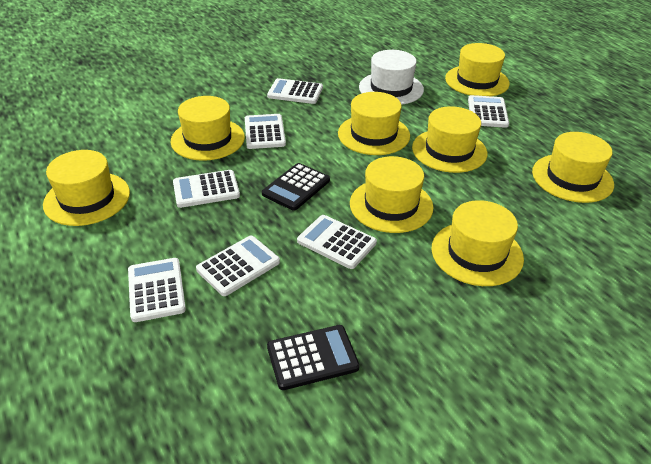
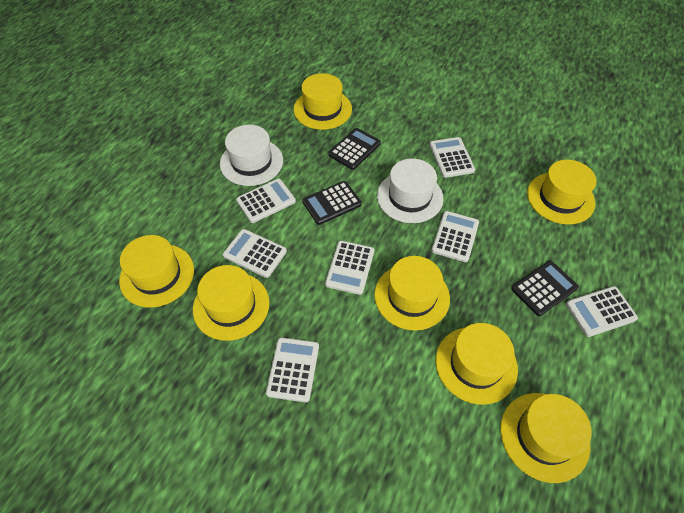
black calculator: [262,163,330,211] [267,325,360,390] = 2 -> [302,181,362,225] [328,128,381,170] [511,261,579,316] = 3
white hat: [359,50,424,105] = 1 -> [220,125,283,186] [377,159,443,223] = 2
yellow hat: [43,150,130,226] [170,96,245,161] [338,92,410,155] [350,156,434,233] [412,106,487,173] [431,200,524,286] [445,43,510,96] [532,132,614,203] = 8 -> [119,235,194,308] [193,265,269,341] [294,73,352,130] [374,256,450,331] [436,323,518,405] [500,393,592,483] [527,160,596,225] = 7

